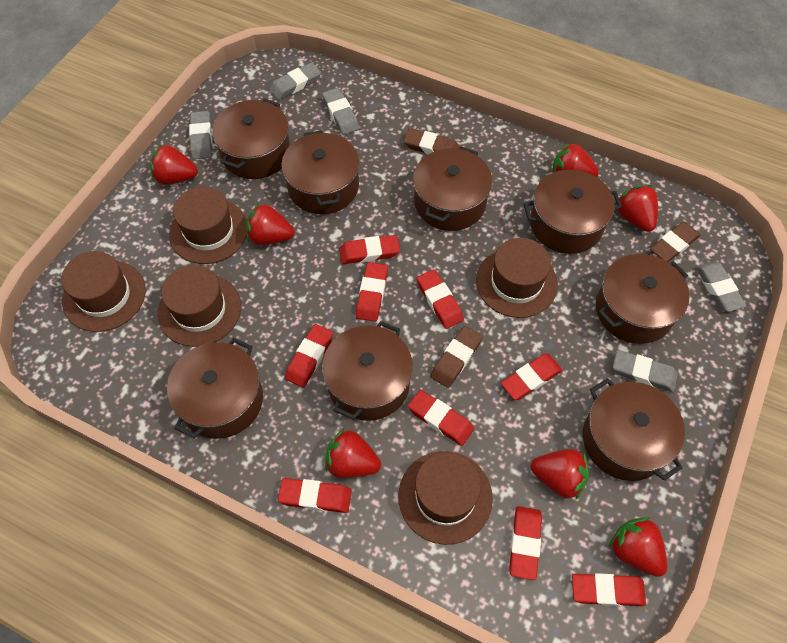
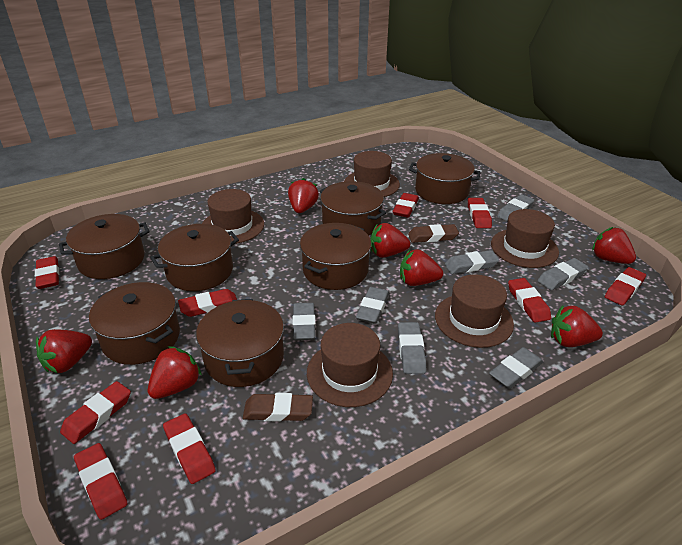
brown eraser: [404,128,460,154] [430,326,483,388] [650,221,700,262] = 3 -> [243,393,313,422] [408,224,459,243] = 2
brown pot: [167,338,263,439] [212,99,290,179] [281,130,360,214] [322,321,413,421] [413,146,492,231] [523,170,622,254] [583,378,685,481] [596,254,689,344] = 8 -> [59,214,150,279] [89,282,180,365] [150,224,239,291] [196,299,284,387] [300,223,371,290] [320,181,386,236] [409,153,481,204] = 7
grey eraser: [189,111,212,159] [269,62,321,100] [322,88,359,135] [613,350,678,392] [696,262,746,312] = 5 -> [292,303,315,340] [356,287,389,324] [398,322,426,374] [445,250,499,274] [489,347,543,389] [497,194,534,221] [538,258,588,290] = 7

